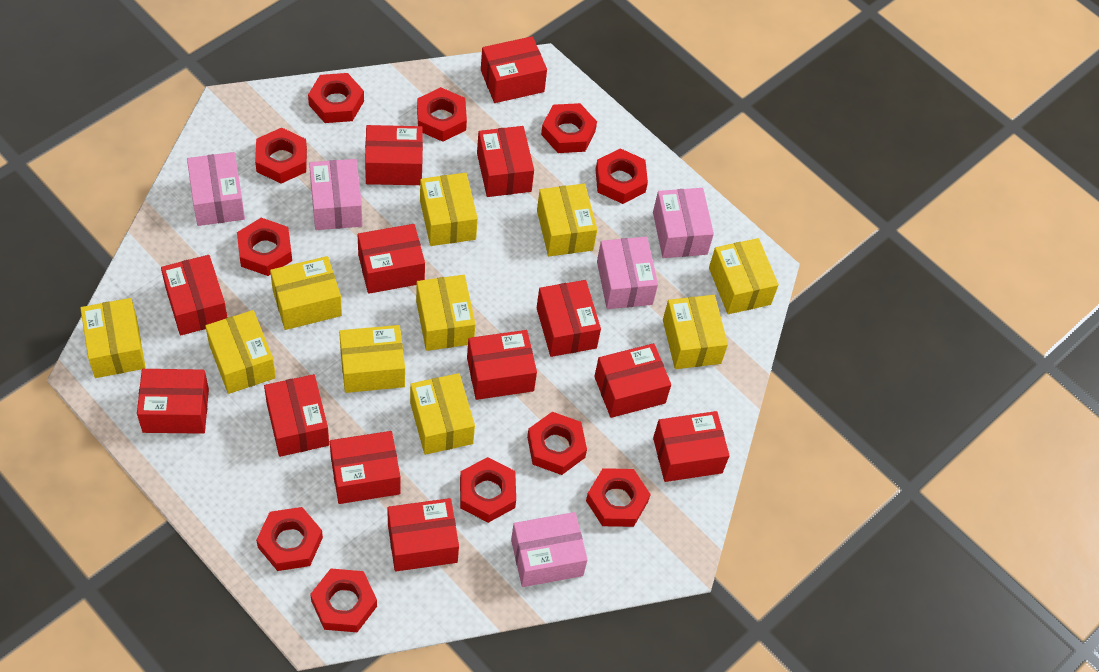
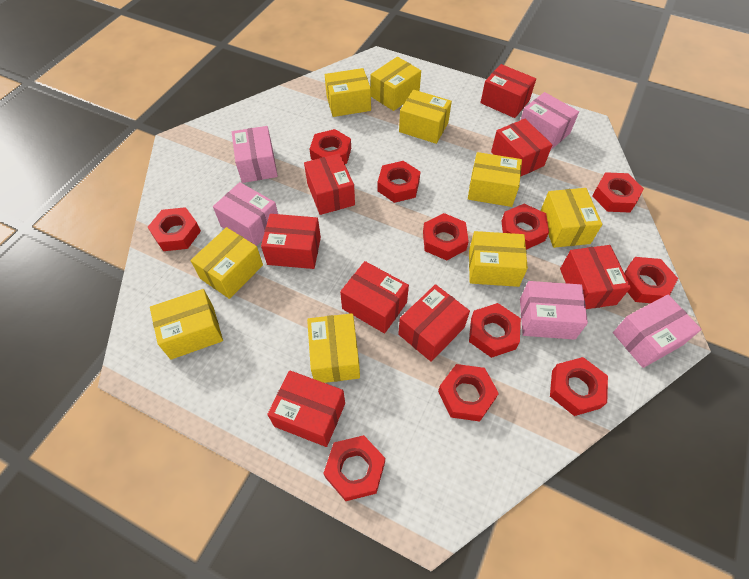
red box: [137,369,209,434] [161,255,227,336] [264,374,329,457] [330,431,400,504] [358,224,425,294] [365,125,423,185] [388,498,459,572] [467,330,537,400] [477,126,534,197] [481,36,547,103] [537,280,601,357] [594,343,671,418] [653,411,730,482] = 13 -> [261,214,321,269] [267,370,345,447] [304,153,355,215] [340,261,409,334] [398,284,470,362] [480,64,536,118] [491,119,552,177] [560,245,631,309] = 8
yellow box: [80,298,146,378] [205,310,276,394] [270,256,342,330] [339,325,405,393] [410,373,475,455] [416,275,476,351] [420,173,478,246] [537,184,597,256] [663,295,728,369] [709,238,779,314] = 10 -> [150,289,223,360] [190,227,263,299] [307,313,360,383] [325,68,371,117] [370,57,421,111] [399,90,452,144] [468,152,522,207] [469,231,528,287] [540,188,602,248] = 9

